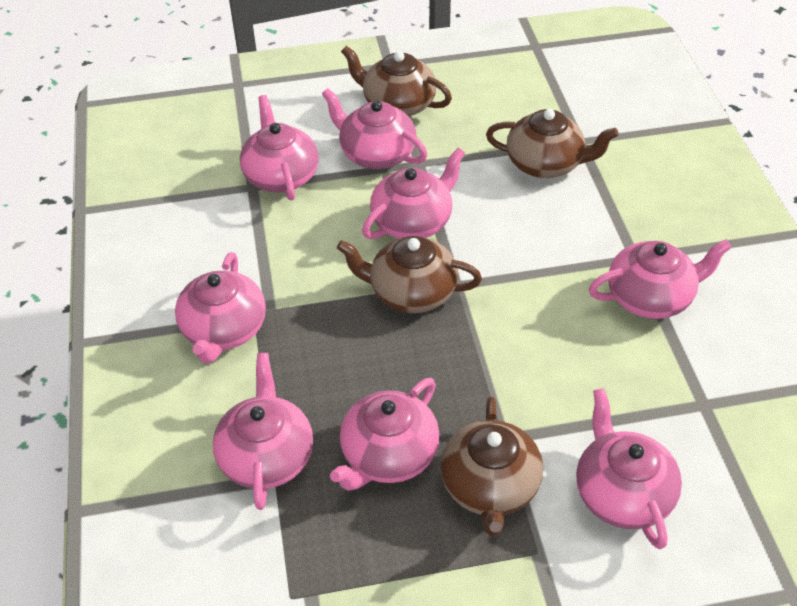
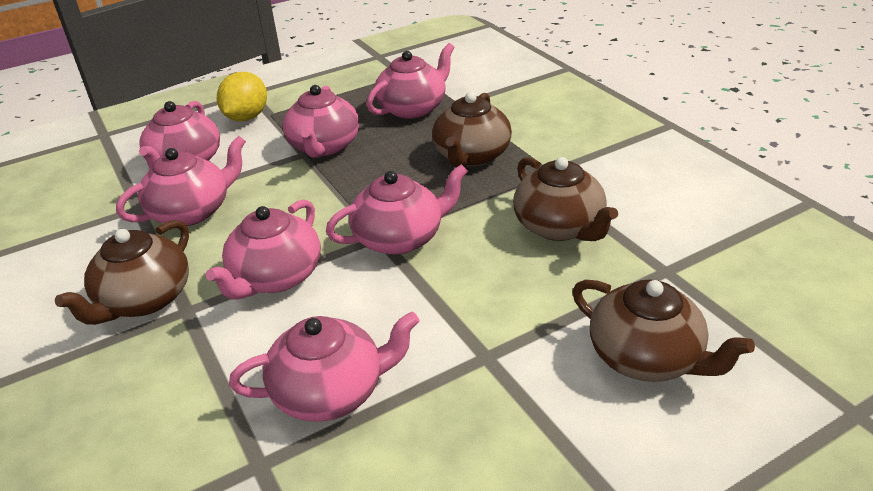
pink teapot: [175,252,266,364] [213,353,313,510] [240,95,319,201] [322,88,428,169] [330,378,440,491] [362,148,465,239] [576,388,682,549] [589,239,732,319] = 8 -> [116,136,246,226] [139,101,220,168] [206,199,321,300] [229,312,420,422] [282,85,359,158] [326,164,468,255] [366,43,455,119] = 7
yellow lemon: none = 0 -> [217,72,267,121] = 1

